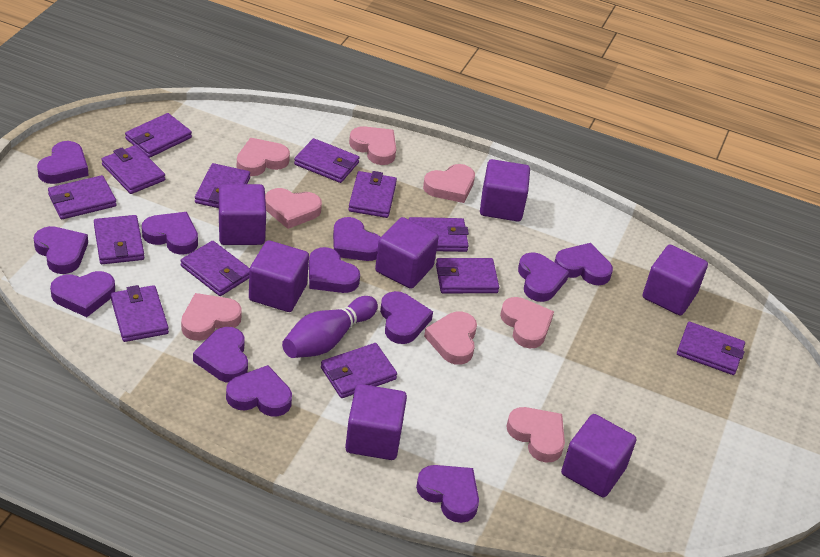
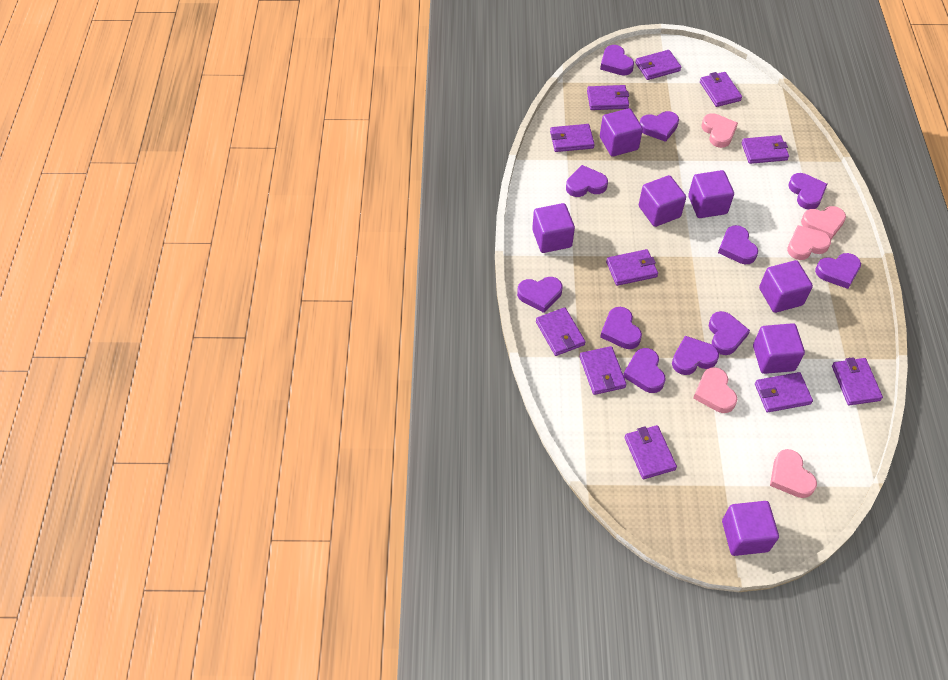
pink heart: [181,293,242,341] [237,138,290,176] [265,188,322,229] [349,126,396,165] [423,164,475,203] [424,311,477,365] [500,297,554,348] [506,407,565,462] = 8 -> [693,367,737,413] [701,113,738,148] [770,449,817,498] [787,225,831,260] [801,206,846,239] = 5
purple bowling pin: [282,296,378,358] = 1 -> none = 0
purple heart: [34,226,88,274] [37,141,89,184] [50,271,115,317] [142,212,198,255] [193,327,248,383] [226,365,292,416] [309,247,360,293] [333,217,381,261] [380,291,433,344] [416,465,479,523] [518,252,569,302] [555,243,613,285] = 12 -> [517,277,562,313] [566,165,608,197] [600,45,634,76] [600,307,642,349] [623,348,666,393] [640,111,679,142] [672,336,719,375] [709,311,750,355] [718,225,758,264] [788,173,827,210] [815,253,861,289] = 11
purple wallet: [48,175,117,219] [94,215,144,264] [101,145,165,194] [111,285,169,342] [125,113,192,158] [180,241,250,296] [195,163,250,208] [294,138,360,183] [321,343,397,398] [348,171,397,218] [409,217,469,252] [436,258,499,293] [677,322,745,375] = 13 -> [536,307,585,356] [550,124,595,152] [579,346,627,395] [587,85,629,110] [606,249,658,286] [624,425,677,479] [635,50,681,80] [700,72,742,107] [741,135,789,164] [755,372,813,412] [832,357,883,405] = 11

